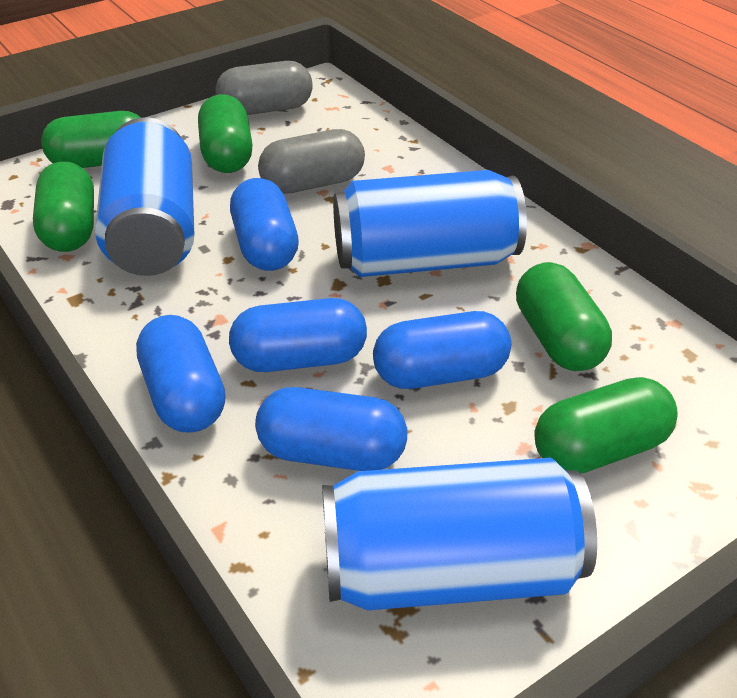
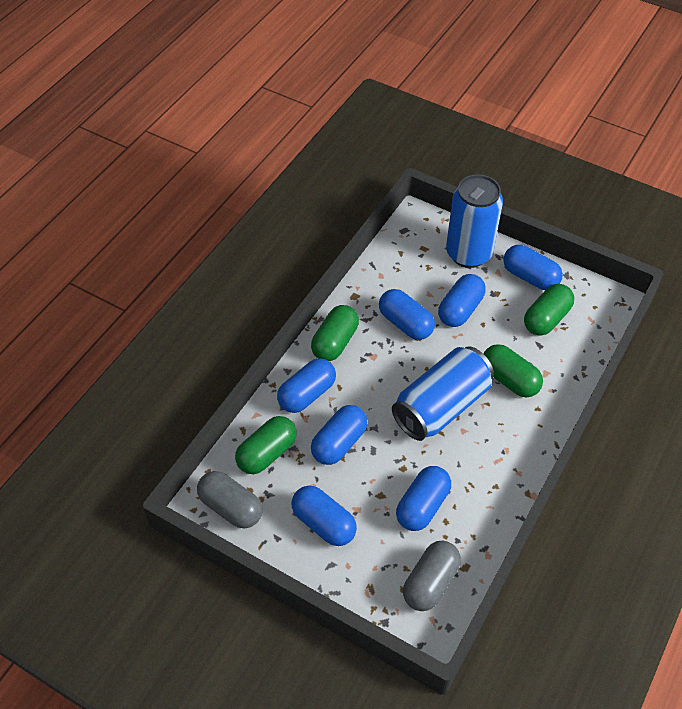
blue can: [95,117,194,276] [322,458,597,611] [333,170,527,277] = 3 -> [392,346,494,441] [446,174,503,268] = 2
blue capsule: [136,315,226,433] [229,298,367,372] [230,178,299,271] [255,387,407,471] [373,311,511,389] = 5 -> [277,358,336,413] [292,485,357,546] [311,405,367,465] [379,289,435,340] [396,466,451,531] [438,274,486,327] [504,245,563,290] = 7
green capsule: [33,161,94,252] [41,111,141,168] [198,94,253,173] [516,262,612,371] [534,377,678,473] = 5 -> [235,416,297,474] [311,305,359,361] [483,344,543,397] [524,284,574,336] = 4

